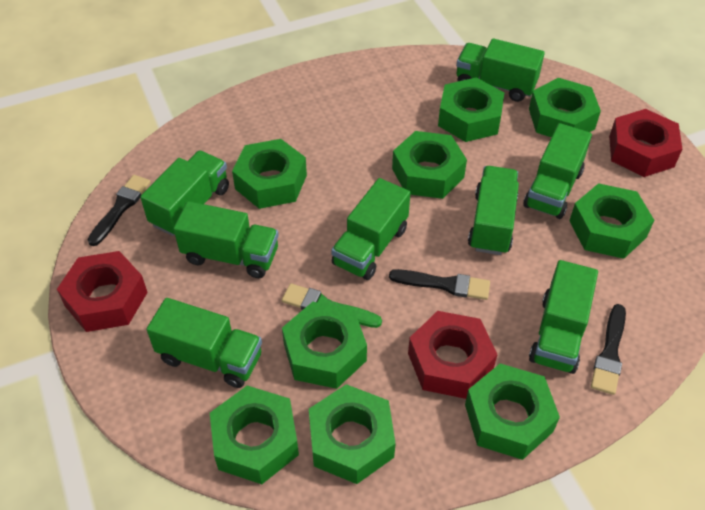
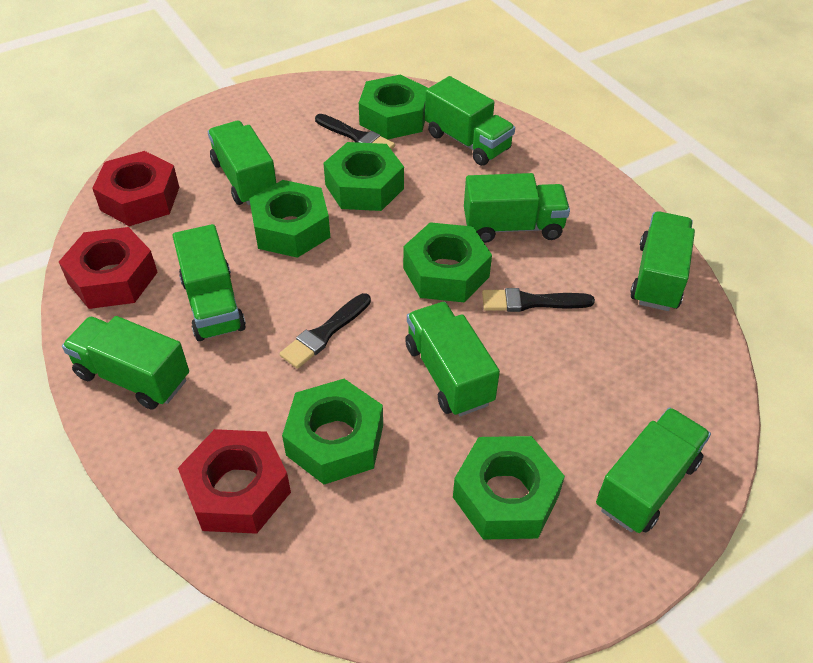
green brush: [282,283,382,328] = 1 -> none = 0
green nut: [210,386,299,484] [232,139,307,209] [282,302,367,389] [309,384,396,484] [392,131,467,199] [438,77,504,142] [465,363,560,460] [529,78,601,137] [569,183,654,259] = 9 -> [249,180,330,258] [282,379,383,484] [323,142,404,211] [359,74,428,140] [403,222,492,303] [453,436,565,540] = 6

